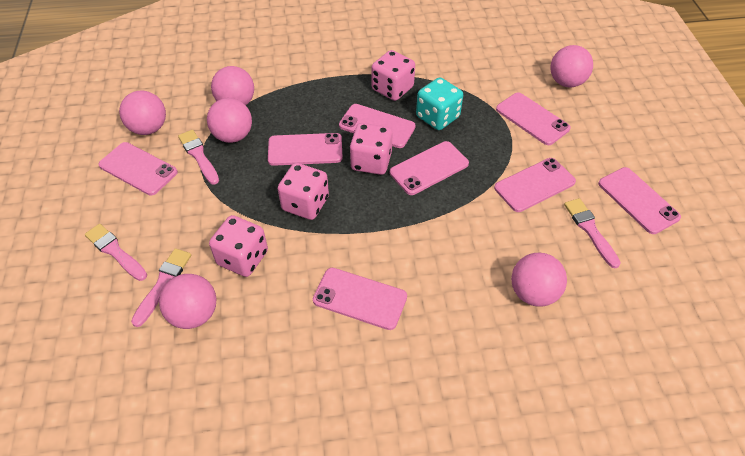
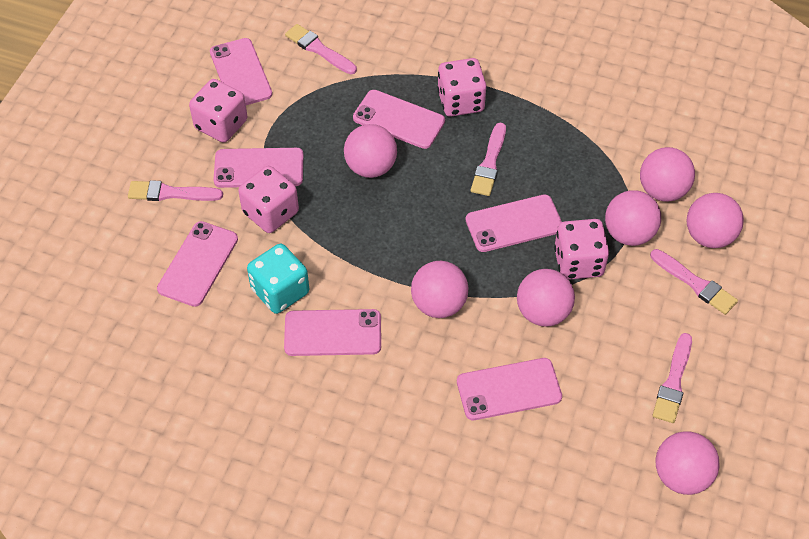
pink ball: [119,90,166,135] [159,274,216,329] [207,98,252,143] [211,66,254,105] [511,253,567,307] [550,45,593,87] = 6 -> [344,124,397,178] [411,261,469,318] [517,269,575,327] [605,190,661,246] [640,147,695,202] [655,431,720,495] [687,193,744,248] = 7
pink brush: [85,224,147,281] [131,248,191,327] [178,130,219,185] [564,198,620,268] = 4 -> [128,180,223,201] [285,24,357,74] [471,123,506,196] [650,249,738,315] [653,333,692,423] = 5
pink phone: [98,142,178,195] [268,133,343,166] [313,268,407,330] [339,104,416,148] [390,141,469,195] [494,158,576,212] [496,92,571,145] [598,167,681,234] = 8 -> [157,221,238,307] [210,38,272,105] [213,148,304,188] [284,309,381,356] [353,90,445,149] [457,358,562,420] [466,194,562,252] = 7

